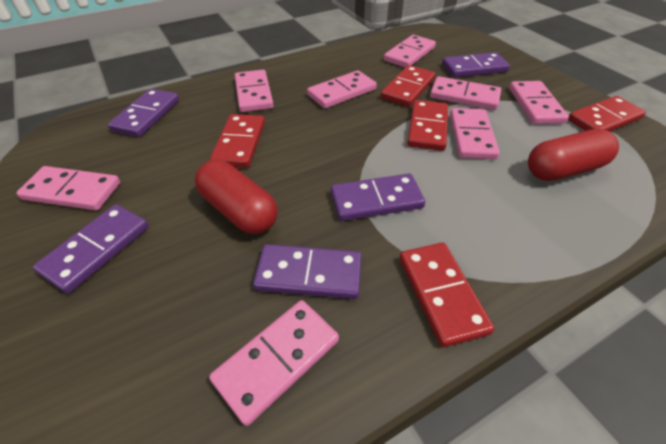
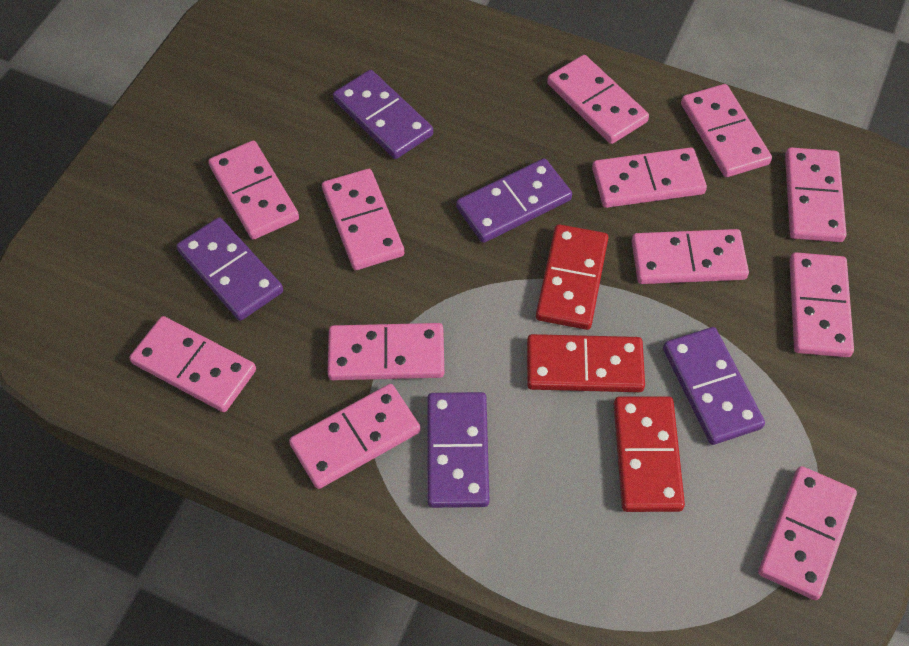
pink domino: [17,166,120,210] [209,300,339,426] [235,70,274,112] [307,70,377,109] [384,35,436,68] [430,76,501,110] [450,108,500,160] [509,81,569,124] = 8 -> [130,316,256,412] [208,141,299,240] [289,384,421,489] [322,169,404,270] [327,323,444,380] [547,55,649,144] [592,147,707,208] [632,229,749,284] [681,84,772,177] [758,466,857,600] [785,147,847,242] [789,252,854,357] = 12
red capsule: [195,160,278,234] [528,129,619,181] = 2 -> none = 0
red domino: [210,114,265,168] [381,65,435,107] [399,243,494,347] [407,100,448,151] [568,96,646,132] = 5 -> [527,334,645,392] [536,224,608,330] [614,396,685,512] = 3

